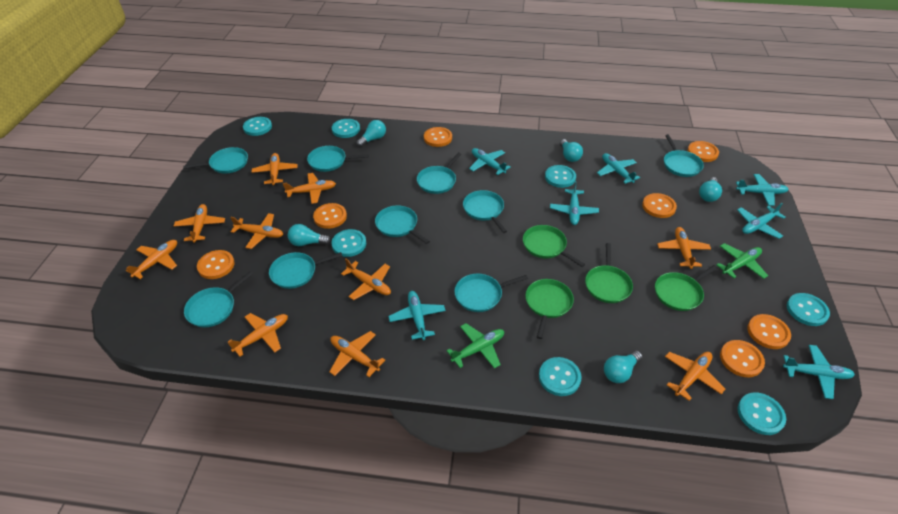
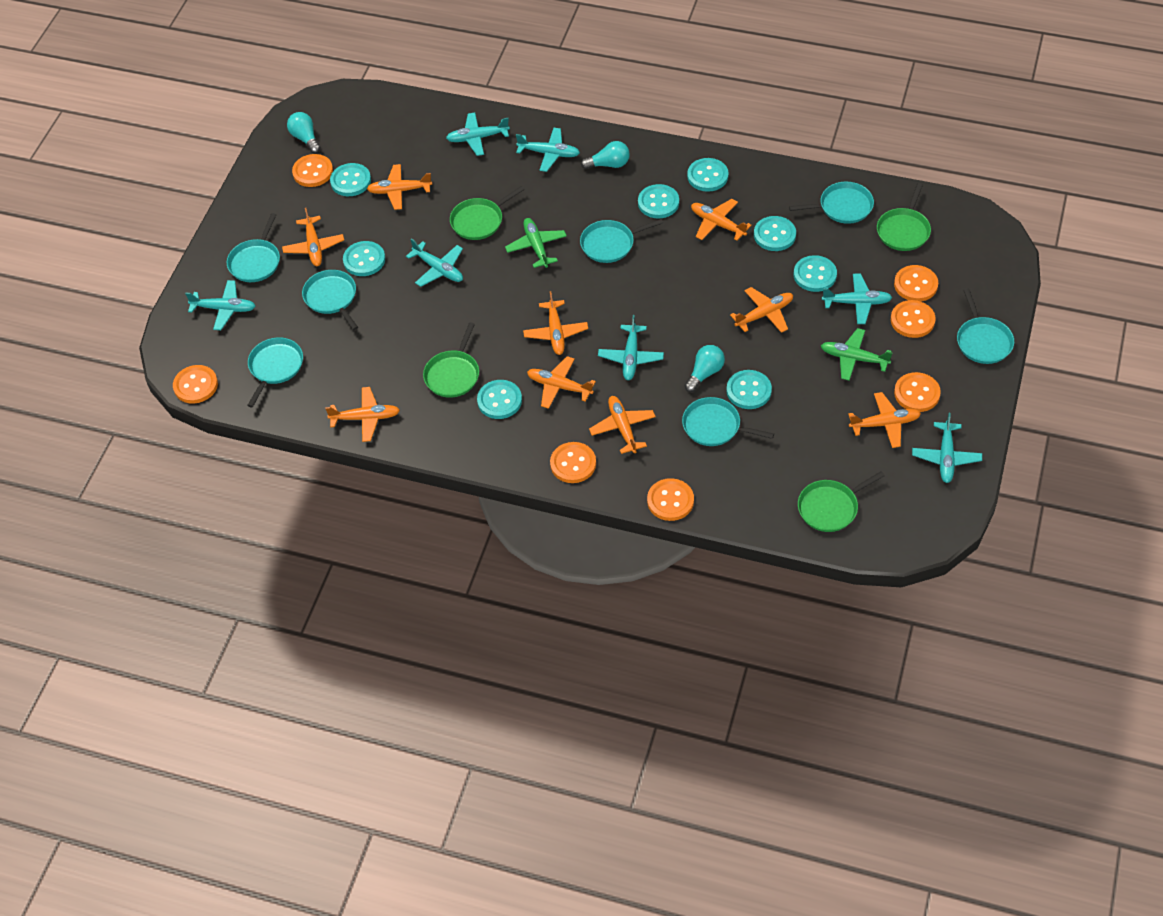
orange plane: [126,240,177,279] [174,204,225,243] [228,313,288,357] [230,213,283,249] [252,153,298,185] [283,173,336,204] [329,331,385,377] [341,259,391,300] [657,227,711,269] [665,352,725,401] = 10 -> [282,208,344,266] [325,387,400,442] [367,164,432,210] [523,291,588,355] [527,356,596,409] [589,396,656,454] [691,199,752,241] [730,287,793,333] [848,392,921,448] = 9
turquoise button: [243,117,272,136] [331,229,366,257] [332,119,360,138] [539,357,581,396] [545,165,576,188] [738,393,786,435] [787,293,830,326] = 7 -> [330,163,371,196] [343,241,385,276] [477,380,522,419] [638,184,679,219] [687,158,729,192] [726,370,772,409] [754,216,796,251] [794,255,837,292] = 8
turquoise light bulb: [288,224,331,246] [356,120,386,147] [560,139,583,162] [604,351,642,383] [699,177,722,202] = 5 -> [287,112,321,153] [581,141,630,169] [685,345,725,392] = 3
turquoise pan: [183,147,248,174] [184,271,253,327] [269,252,342,289] [307,146,369,172] [375,205,430,244] [417,153,461,194] [454,274,528,312] [463,190,507,233] [664,134,704,177] = 9 -> [227,213,280,282] [247,337,303,408] [302,270,358,330] [580,219,663,263] [682,397,774,446] [789,182,874,224] [957,289,1014,364] = 7

